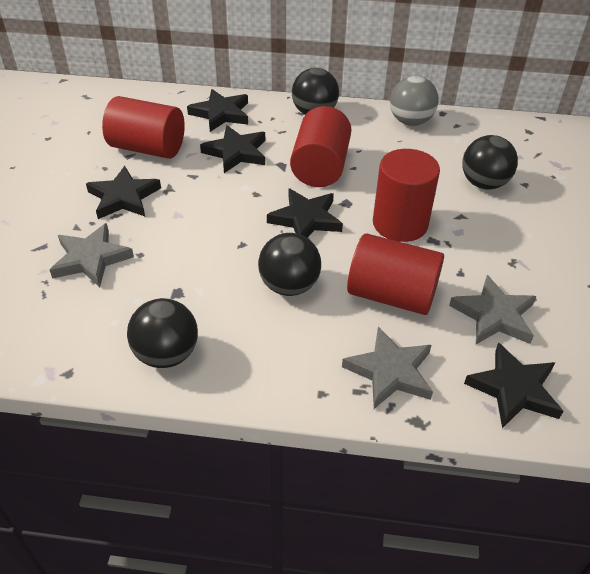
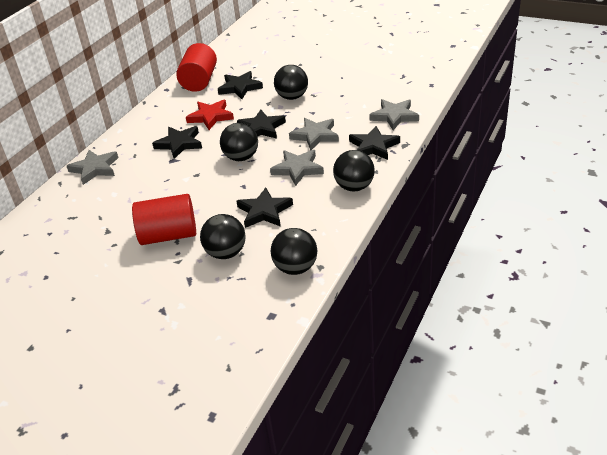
black ball: [127,298,198,368] [258,233,321,296] [292,68,339,115] [462,135,518,190] = 4 -> [200,214,246,259] [220,123,258,161] [271,228,317,275] [274,65,308,100] [333,150,375,191] = 5
grey ball: [390,76,438,126] = 1 -> none = 0
grey star: [50,223,134,287] [342,327,433,409] [449,275,536,344] = 3 -> [67,150,118,185] [270,150,324,186] [289,118,339,151] [369,99,419,130] = 4
red cylinder: [102,96,185,159] [290,106,351,187] [347,234,444,315] [373,149,440,242] = 4 -> [132,194,196,245] [176,43,217,92] = 2
red star: none = 0 -> [186,100,234,130] = 1

